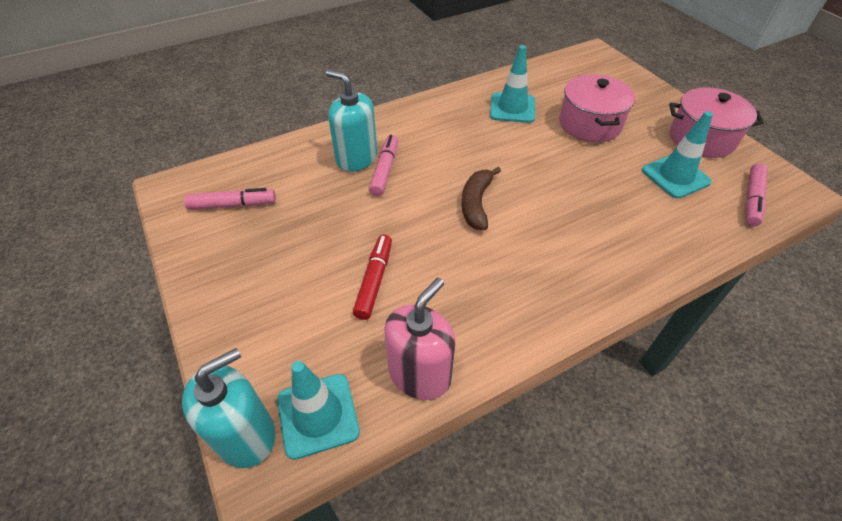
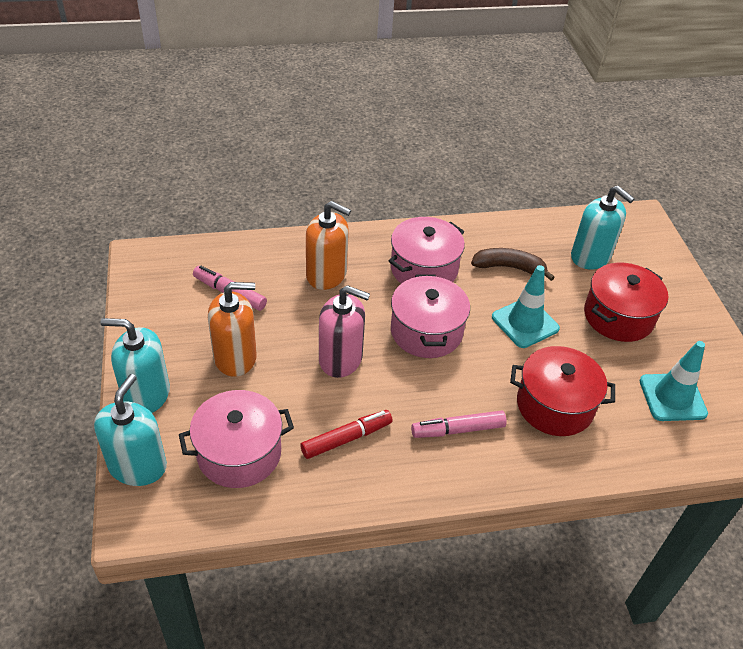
orange soap dispenser: none = 0 -> [208,282,257,377] [306,201,351,290] = 2
pink marker: [184,188,276,210] [369,135,398,196] [745,163,768,226] = 3 -> [193,266,267,311] [411,411,507,438] = 2
pink pot: [559,74,635,142] [669,87,764,158] = 2 -> [179,390,294,488] [389,217,465,283] [391,274,470,358] = 3
red pot: none = 0 -> [510,346,615,436] [584,263,668,342] = 2
turquoise soap dispenser: [182,348,275,468] [326,70,377,172] = 2 -> [94,374,167,486] [100,318,170,413] [571,186,635,269] = 3
turquoise traffic cone: [277,361,360,460] [490,45,535,123] [642,111,713,199] = 3 -> [492,265,560,348] [639,341,708,421] = 2

